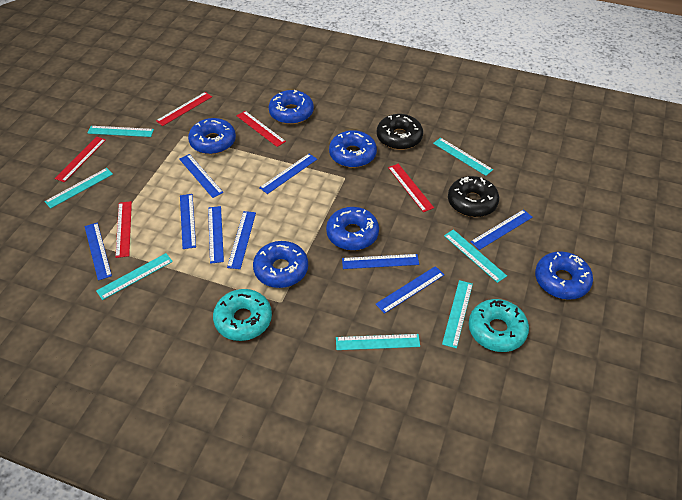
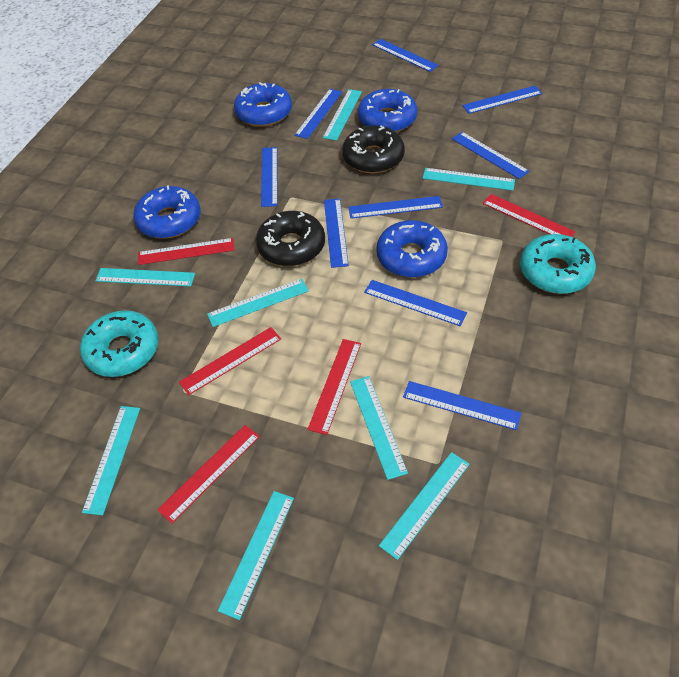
blue donut: [188,118,236,154] [253,241,308,288] [269,90,314,124] [326,207,379,251] [329,130,377,168] [535,251,593,300] = 6 -> [133,185,201,239] [234,82,292,127] [358,89,417,132] [376,220,448,278] = 4
turquoise ruler: [44,168,113,208] [88,126,154,137] [96,253,173,300] [336,334,420,350] [433,138,493,176] [442,280,473,349] [444,229,507,283] = 7 -> [82,406,140,515] [95,268,195,287] [207,279,309,327] [218,491,294,620] [323,89,362,141] [350,376,408,480] [379,452,470,560] [422,168,515,191] = 8

